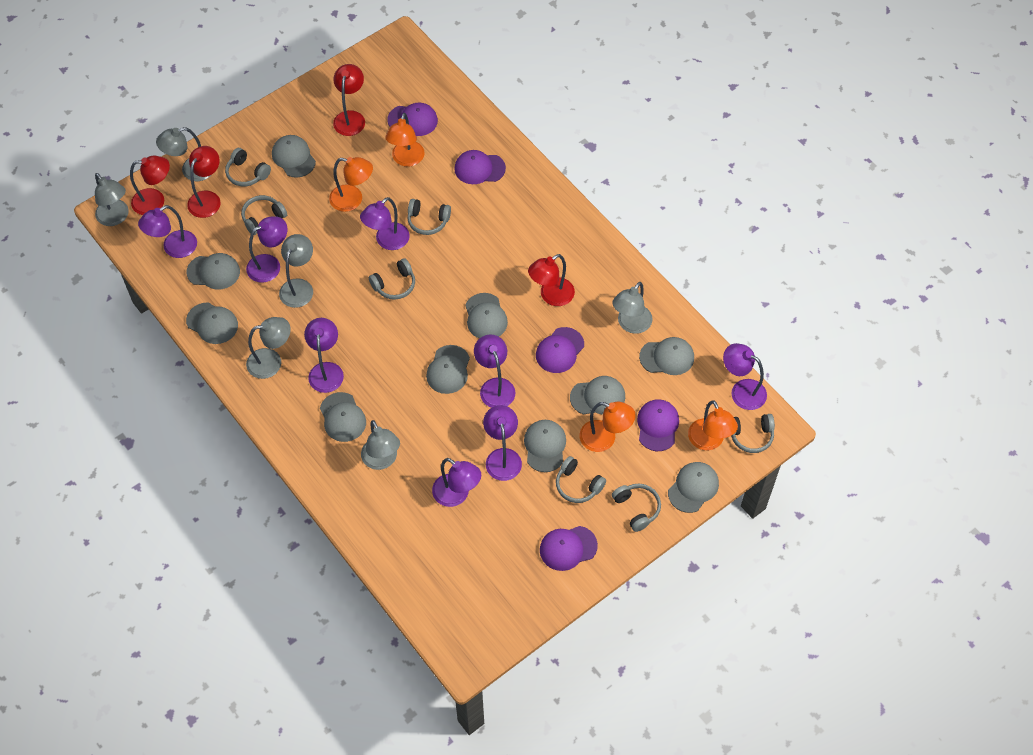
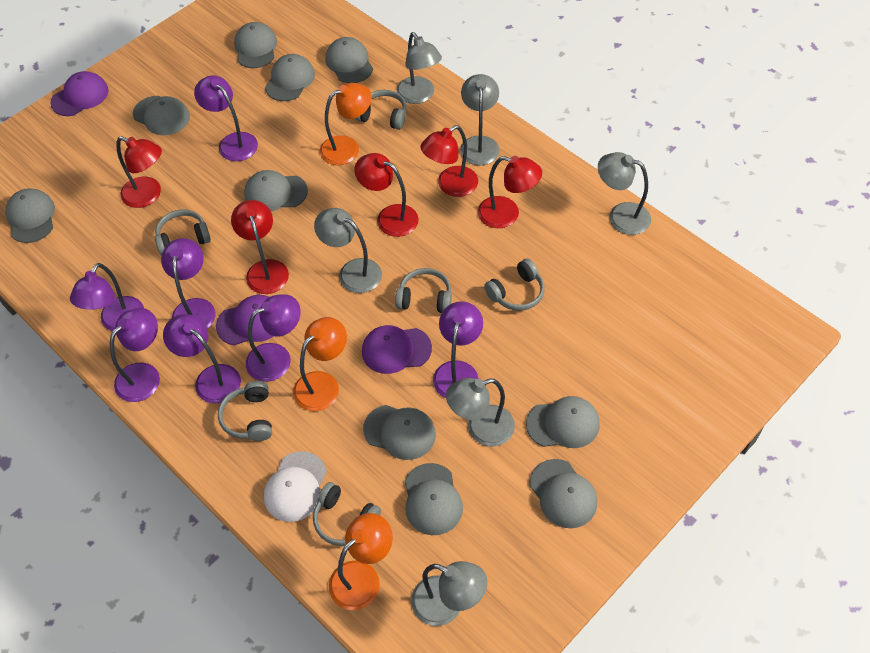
grey headphones: [225,148,271,187] [241,195,287,235] [369,258,415,300] [407,199,451,235] [556,456,606,503] [612,484,661,532] [731,414,775,453] = 7 -> [155,209,211,256] [218,381,272,441] [313,482,381,546] [355,90,407,130] [395,268,452,313] [484,258,545,311] = 6
orange lamp: [329,157,373,212] [385,113,425,167] [580,402,636,452] [688,400,738,450] = 4 -> [293,317,347,411] [320,83,372,165] [329,513,393,610] = 3
purple cap: [387,103,438,136] [454,150,506,184] [536,327,584,373] [540,526,598,571] [637,399,679,451] = 5 -> [51,71,109,116] [216,295,274,346] [362,325,432,374] = 3
purple lamp: [138,205,197,258] [246,216,287,283] [304,318,344,393] [360,197,410,250] [432,458,481,507] [474,335,515,408] [483,405,522,481] [723,343,767,410] = 8 -> [70,263,144,331] [110,308,160,402] [161,238,216,329] [163,314,241,404] [194,75,258,161] [246,294,301,382] [433,301,483,398] = 7
red lamp: [130,156,170,215] [187,146,221,218] [333,64,365,136] [528,254,575,306] = 4 -> [116,136,162,208] [231,200,289,294] [354,153,419,237] [420,125,478,197] [478,156,542,228] = 5
white cap: none = 0 -> [264,451,327,522] = 1

